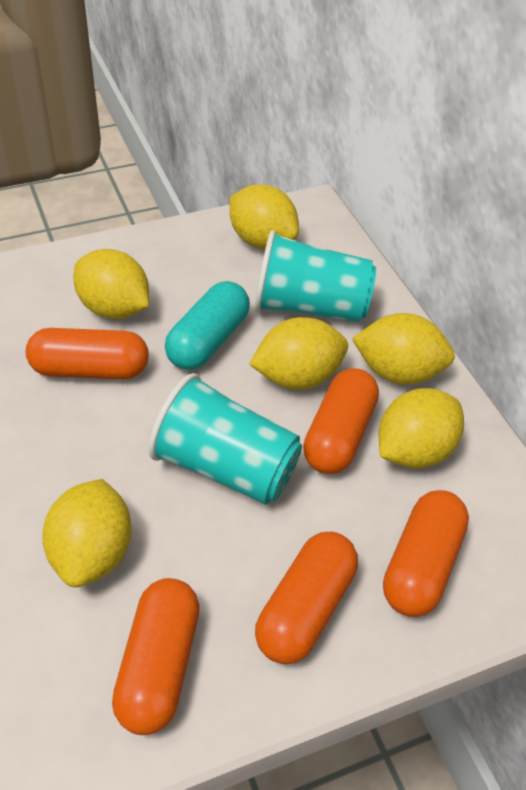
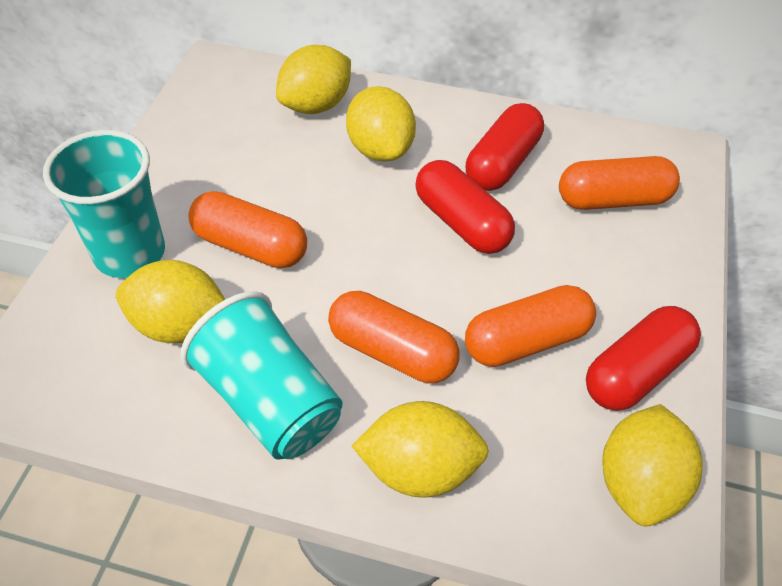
orange capsule: [26,328,149,379] [112,578,200,735] [255,532,358,664] [303,368,379,474] [383,490,469,617] = 5 -> [188,191,307,268] [328,291,459,383] [465,285,596,367] [559,156,680,210] = 4
red capsule: none = 0 -> [416,160,515,254] [466,103,544,191] [586,306,701,411] = 3
turquoise capsule: [165,281,250,370] = 1 -> none = 0
yellow lemon: [42,479,132,587] [73,249,149,319] [230,184,299,249] [249,317,348,390] [352,313,455,385] [379,388,464,469] = 6 -> [116,260,225,343] [276,45,351,114] [346,86,416,162] [352,401,489,498] [602,404,702,526] = 5

